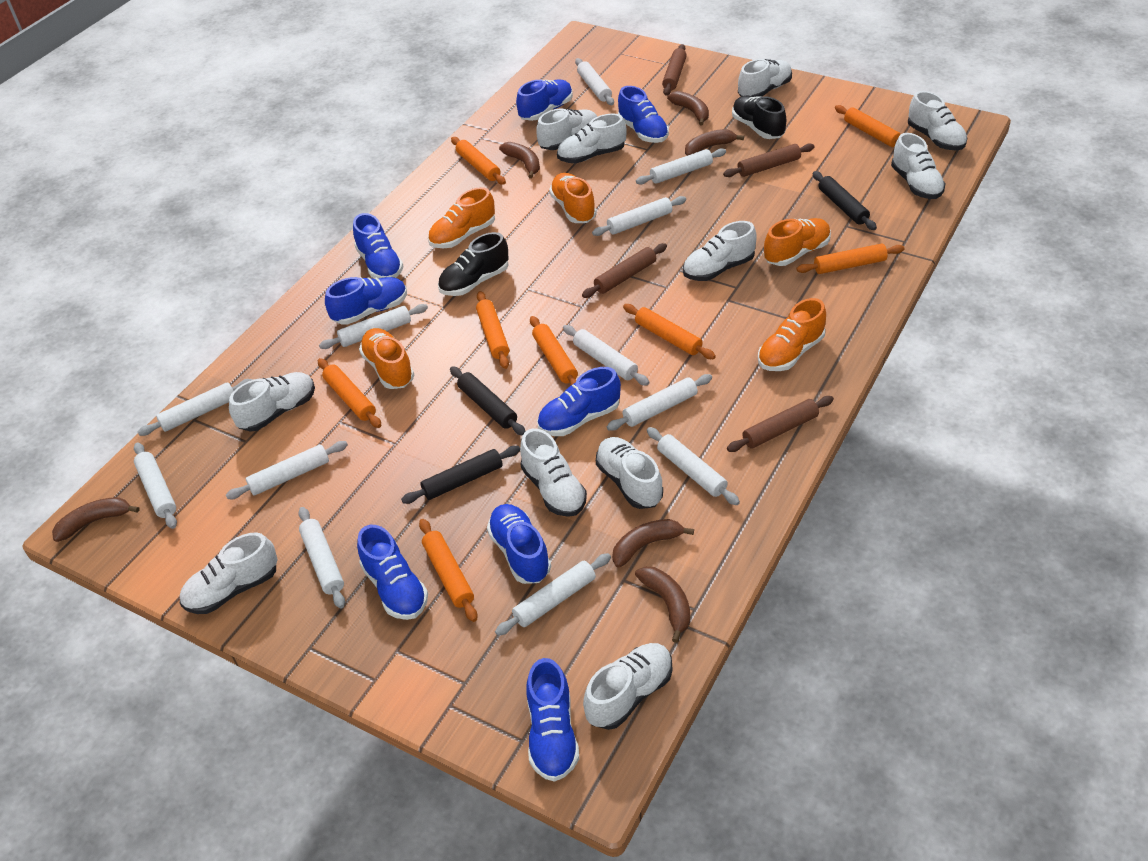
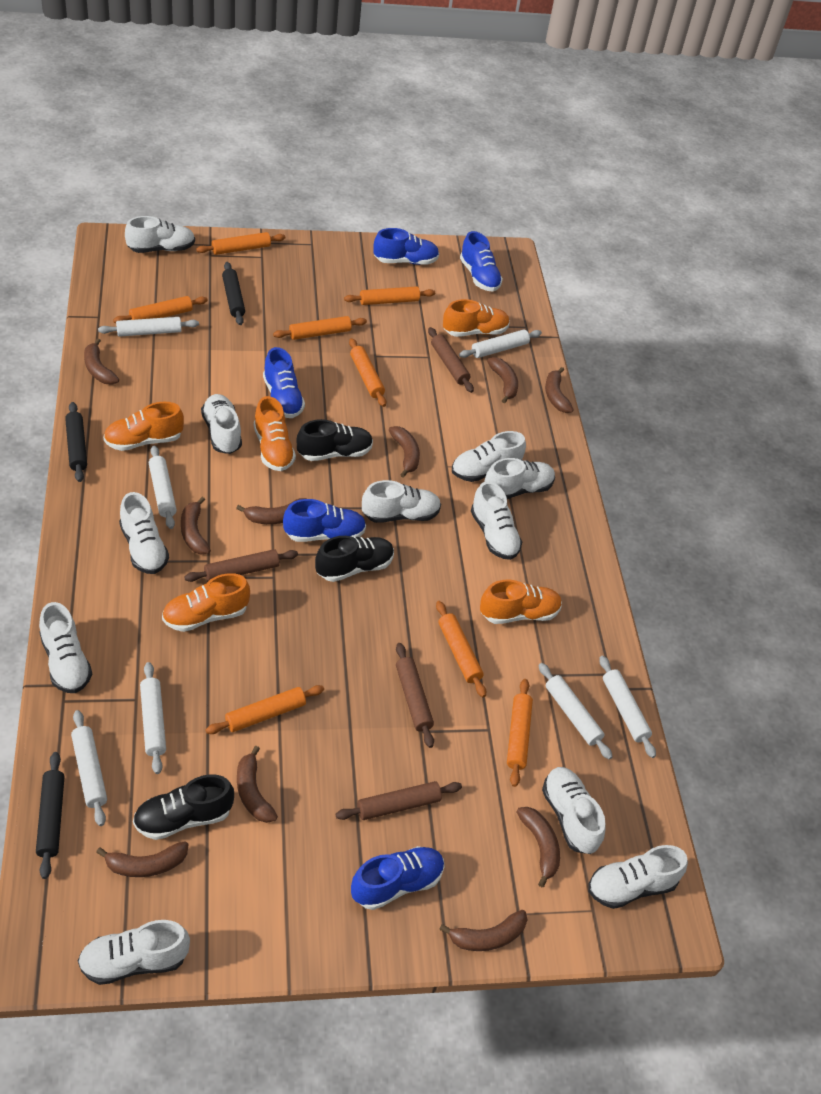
black shoe: [438,232,509,296] [732,96,786,139] = 2 -> [133,774,234,840] [297,419,373,461] [315,536,394,582] = 3
blue shoe: [325,277,407,325] [353,213,404,279] [357,525,428,620] [487,504,551,584] [516,79,573,121] [526,658,579,782] [537,367,621,436] [618,86,669,143] = 8 -> [263,347,305,418] [283,499,366,542] [351,846,444,910] [373,228,439,265] [460,231,503,292] = 5
brown banana: [52,497,139,542] [499,142,540,179] [612,519,694,568] [635,567,690,643] [667,91,709,126] [685,129,744,156] = 6 -> [84,338,119,385] [96,841,188,877] [181,497,211,555] [236,498,306,524] [237,746,278,823] [389,426,420,478] [439,910,527,951] [487,357,518,403] [517,807,560,887] [545,367,574,413] = 10
white rolling pin: [134,442,177,529] [138,379,252,436] [226,441,348,499] [298,507,345,609] [319,304,428,349] [495,553,611,636] [563,325,649,386] [575,58,614,105] [592,196,686,236] [607,374,712,431] [636,148,726,184] [647,427,740,505] = 12 -> [71,710,107,826] [98,317,199,337] [140,662,166,774] [149,446,177,529] [459,330,542,358] [539,663,613,759] [599,656,656,758] = 7

